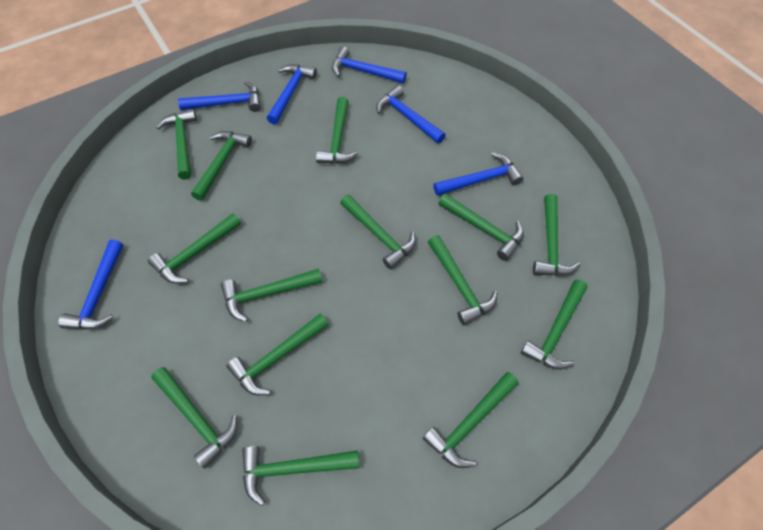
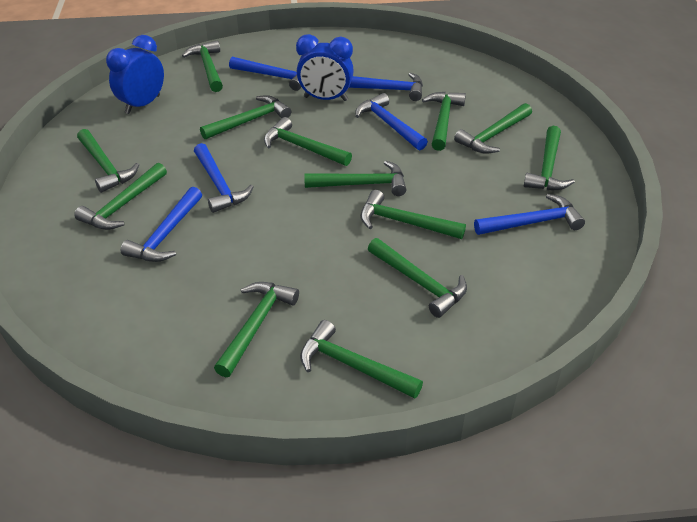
blue clock: none = 0 -> [106,35,164,114] [296,34,354,101] = 2
green hammer: [148,213,241,284] [151,367,237,469] [156,109,197,180] [191,131,252,201] [221,269,322,322] [226,314,329,395] [242,446,359,506] [316,97,358,164] [340,195,416,269] [423,372,519,468] [428,235,498,325] [438,194,524,261] [521,280,588,370] [533,194,581,276] = 14 -> [74,163,167,230] [77,129,139,193] [182,40,223,92] [200,95,291,139] [214,282,299,377] [264,117,352,166] [300,320,423,399] [304,161,406,196] [360,190,466,239] [368,238,467,318] [422,92,466,151] [454,103,532,154] [524,126,575,190] = 13

